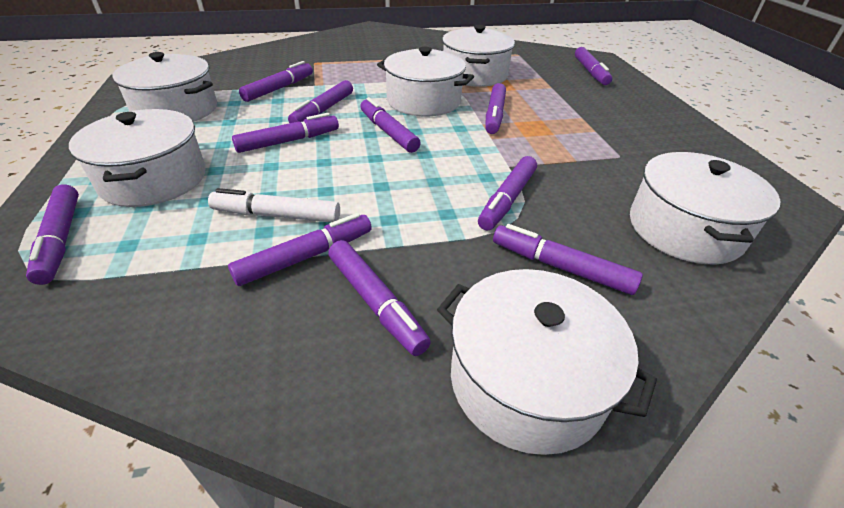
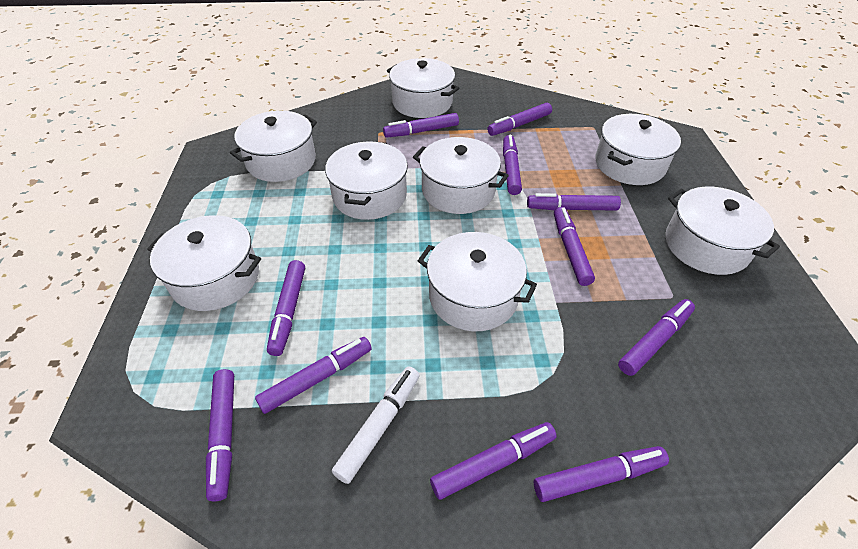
white pot: [69,109,206,207] [112,52,217,122] [377,47,474,116] [437,269,657,455] [442,25,515,87] [630,152,781,264] = 6 -> [147,215,261,311] [230,111,317,182] [325,141,408,220] [387,58,459,118] [413,137,509,214] [418,232,537,331] [595,114,681,185] [665,187,780,275] = 8

